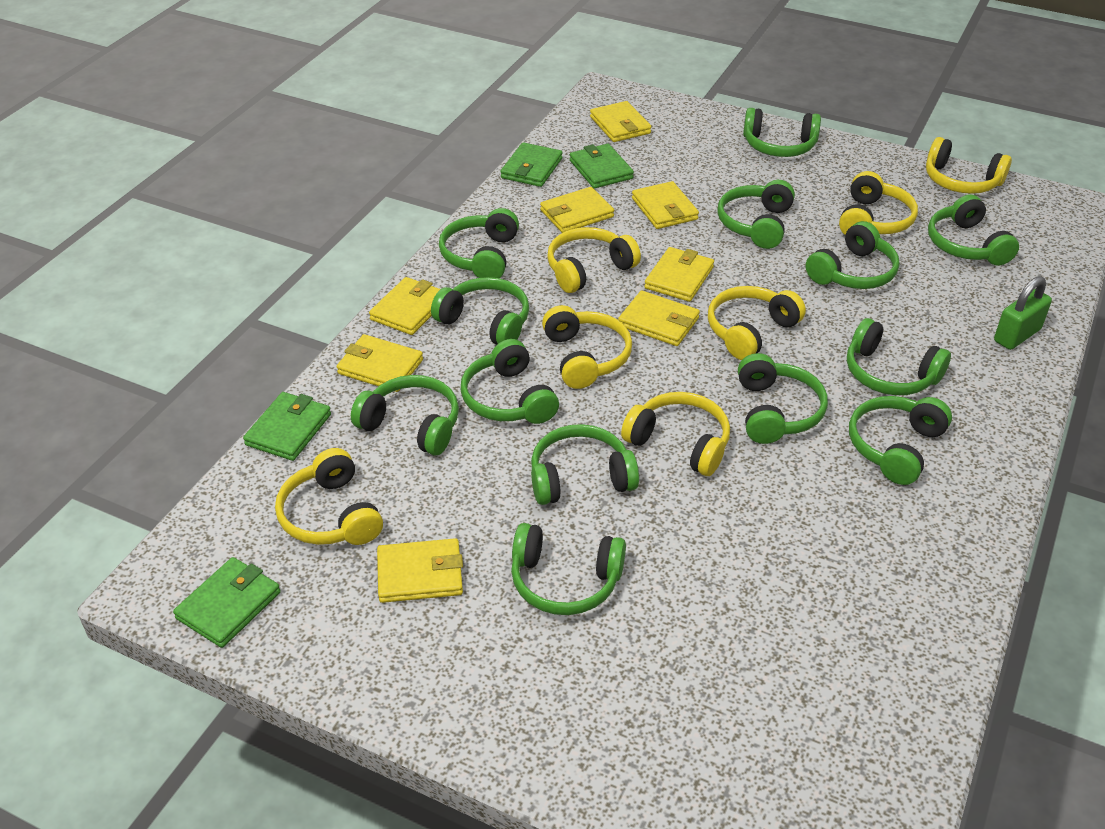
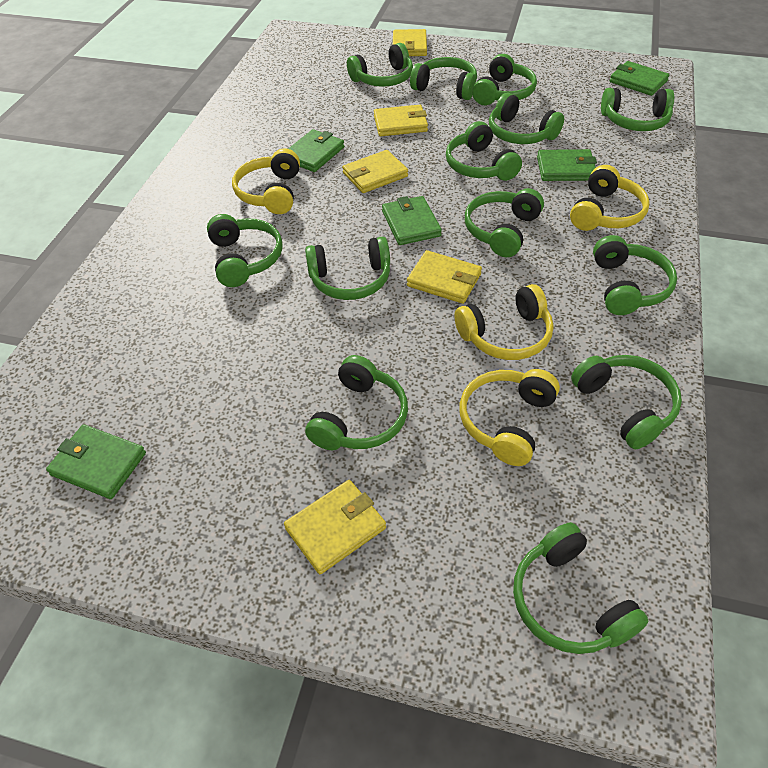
green padlock: [994,276,1052,350] = 1 -> none = 0
green wallet: [173,557,280,648] [243,392,331,461] [500,142,563,187] [570,144,634,188] = 4 -> [46,424,146,499] [288,129,344,172] [382,196,442,245] [537,149,597,181] [610,61,669,96] = 5
yellow headphones: [275,448,383,545] [542,305,632,389] [547,227,641,293] [621,392,730,476] [708,286,806,360] [839,171,918,234] [926,137,1012,194] = 7 -> [232,148,300,214] [454,284,553,360] [460,369,560,466] [570,165,650,231] = 4
yellow wallet: [337,334,423,392] [369,277,440,335] [377,538,463,603] [540,187,614,233] [590,101,651,142] [618,290,700,346] [632,181,699,229] [644,247,714,302] = 8 -> [284,480,386,574] [342,150,408,193] [374,105,428,136] [393,29,427,56] [407,250,482,304] = 5

